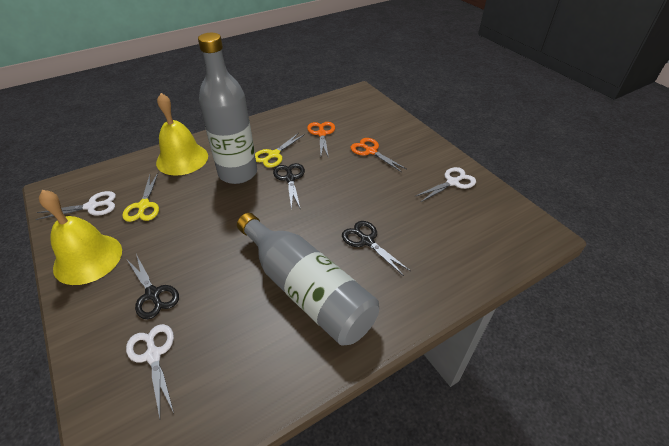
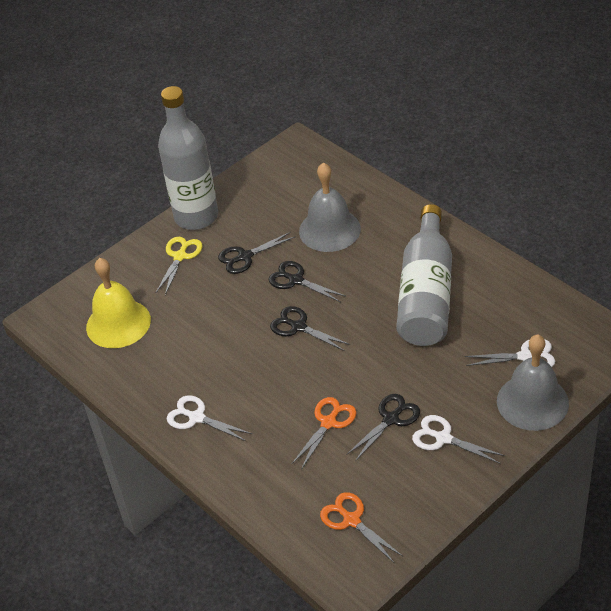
black scissors: [127,254,179,319] [273,163,305,210] [342,221,411,276] = 3 -> [218,232,295,274] [268,261,345,302] [270,306,350,351] [346,394,420,461] = 4
grey bell: none = 0 -> [299,163,361,252] [497,334,569,431] = 2
yellow bell: [39,190,122,285] [156,93,208,176] = 2 -> [86,258,151,348] = 1
yellow scissors: [122,173,159,222] [255,133,305,168] = 2 -> [156,237,203,295] = 1

